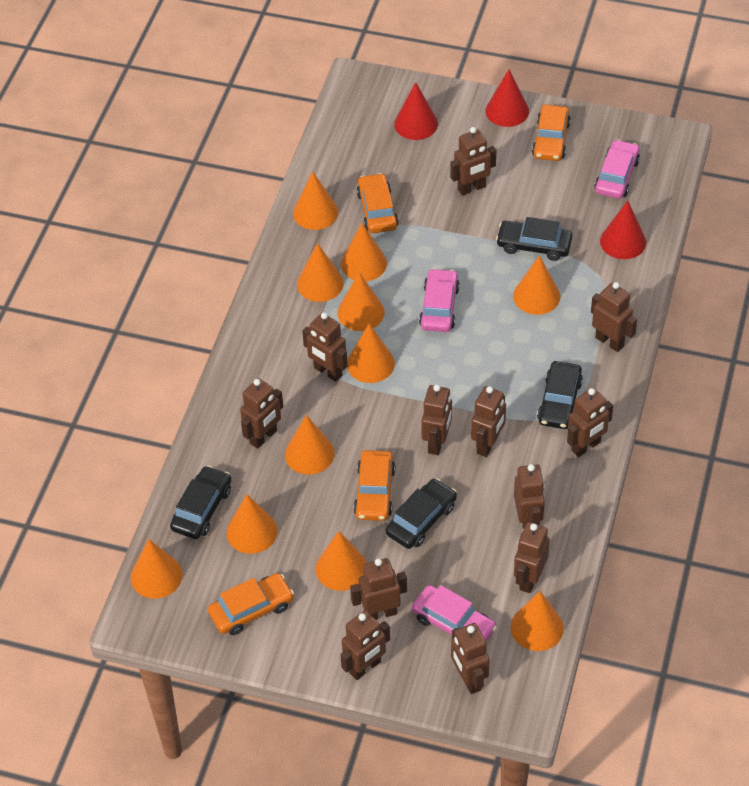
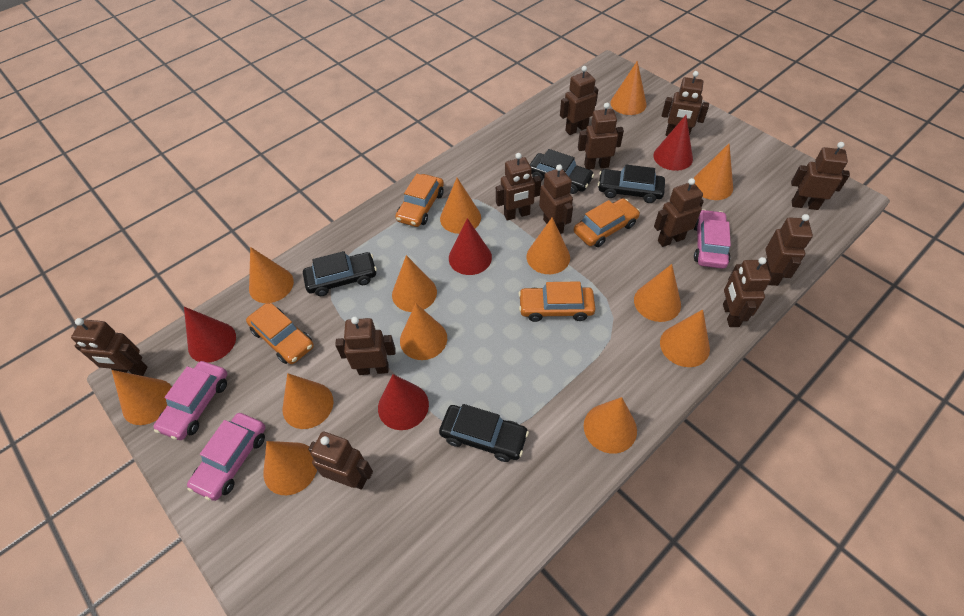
orange cone: [131,539,182,599] [227,494,278,554] [285,415,335,474] [293,171,338,230] [297,243,344,302] [316,531,367,591] [337,272,385,331] [341,223,387,281] [347,324,395,383] [510,591,564,651] [513,255,560,315] = 11 -> [112,370,172,425] [249,247,294,303] [263,441,317,495] [282,373,334,429] [392,255,437,312] [400,303,447,360] [440,178,481,234] [527,217,570,274] [584,397,637,454] [611,61,647,115] [634,264,681,322] [660,309,710,367] [693,144,733,200] = 13
red cone: [394,82,438,140] [486,69,529,127] [600,200,646,259] = 3 -> [184,307,236,363] [378,374,429,430] [449,218,492,275] [653,115,693,171] = 4

